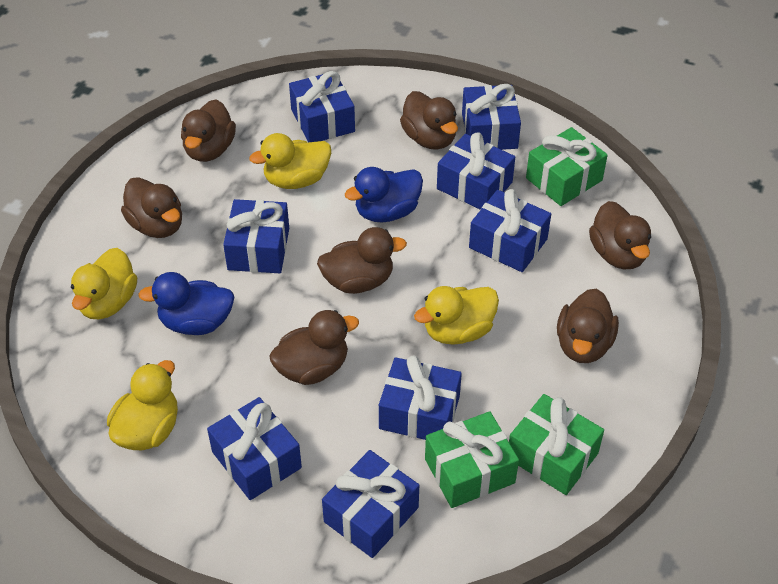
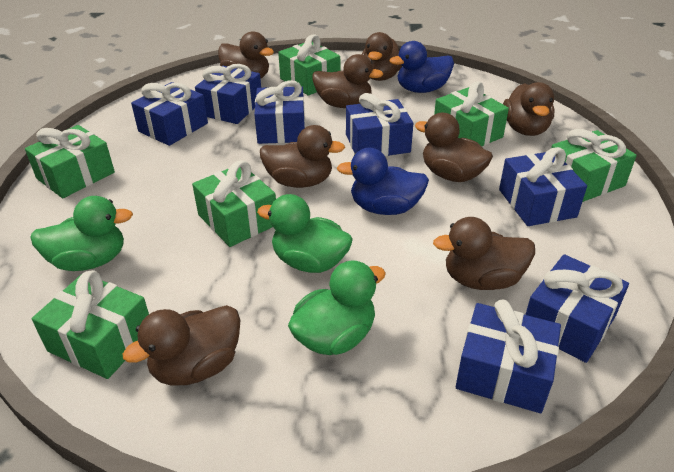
blue gift: [207,397,302,500] [223,199,289,273] [289,71,355,142] [322,450,419,558] [379,355,462,440] [437,132,515,210] [462,84,521,150] [469,189,551,272] = 8 -> [131,82,208,146] [195,64,261,124] [254,80,305,144] [346,93,413,156] [456,299,561,413] [499,147,587,226] [525,254,629,363] = 7
brown duck: [121,177,182,238] [181,99,236,162] [269,310,359,385] [317,227,407,294] [400,91,458,150] [557,289,619,363] [589,201,651,269] = 7 -> [123,305,241,386] [218,31,274,79] [260,125,345,188] [312,54,383,108] [362,32,402,81] [415,113,493,182] [433,217,535,290] [503,82,554,136] = 8
green duck: none = 0 -> [30,196,133,271] [257,194,353,273] [288,260,386,355] = 3
green gift: [425,411,519,508] [509,394,604,495] [526,127,608,206] = 3 -> [25,125,115,198] [32,270,149,379] [192,160,276,247] [278,35,340,96] [434,81,509,146] [551,129,637,202] = 6
yellow duck: [71,248,137,319] [107,360,178,450] [249,133,331,189] [414,286,499,345] = 4 -> none = 0

